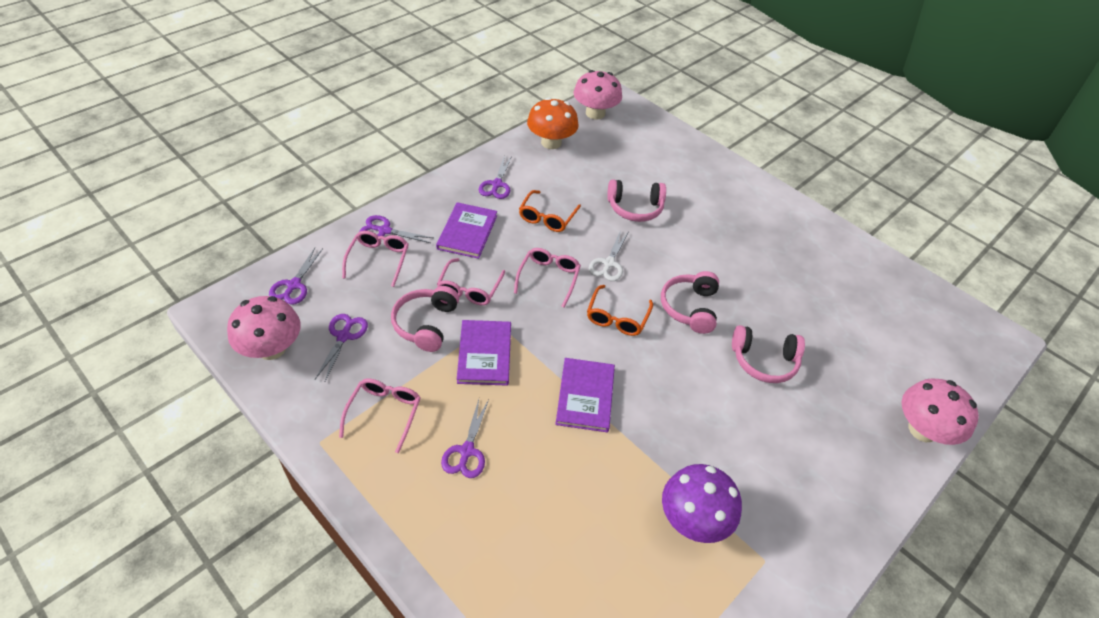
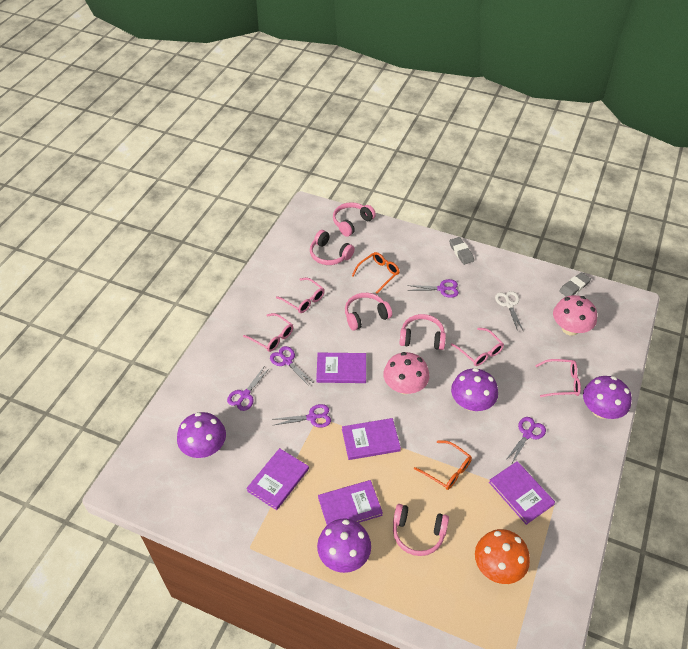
grey eraser: none = 0 -> [449,237,474,265] [559,272,591,297] = 2
pink headphones: [391,286,459,352] [607,179,666,222] [661,271,719,334] [732,325,805,383] = 4 -> [310,230,355,265] [333,202,376,237] [345,293,392,331] [393,504,449,556] [399,314,446,350] = 5
pink mushroom: [227,296,301,360] [574,70,622,119] [902,378,979,445] = 3 -> [383,352,429,394] [553,295,597,336] = 2
purple book: [436,202,497,259] [457,320,511,386] [555,358,615,433] = 3 -> [246,448,309,510] [316,353,366,383] [318,480,383,525] [342,418,401,460] [489,461,555,525] = 5
purple mushroom: [662,464,742,543] = 1 -> [177,412,226,458] [317,518,371,573] [451,368,498,411] [583,376,632,419] = 4

